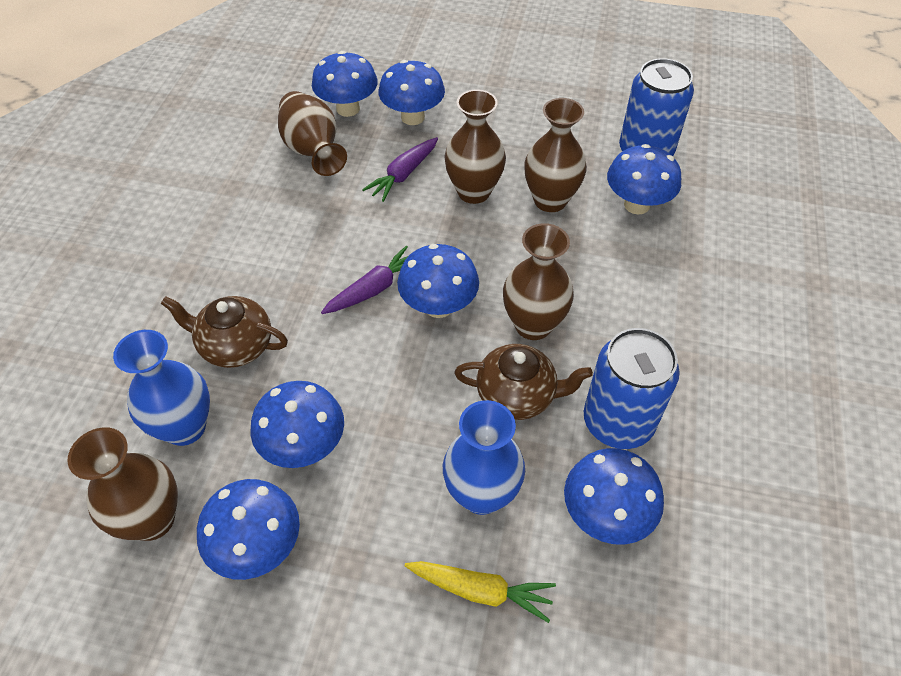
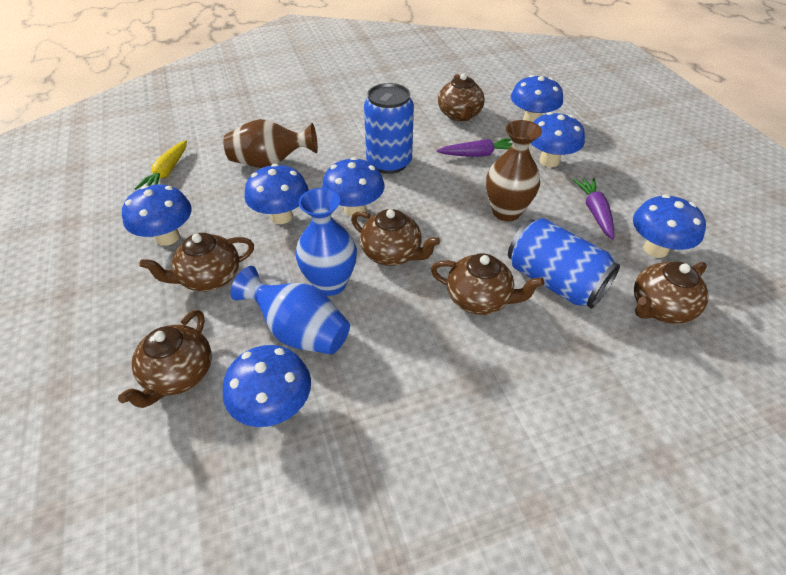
brown teapot: [161,296,288,368] [454,344,593,420] = 2 -> [118,310,212,408] [139,233,254,292] [351,209,440,266] [431,253,544,315] [438,73,485,121] [634,262,709,324] = 6
brown vase: [67,427,178,541] [278,91,347,176] [444,89,506,204] [503,223,574,340] [524,98,587,212] = 5 -> [223,119,318,168] [486,120,542,221] = 2

